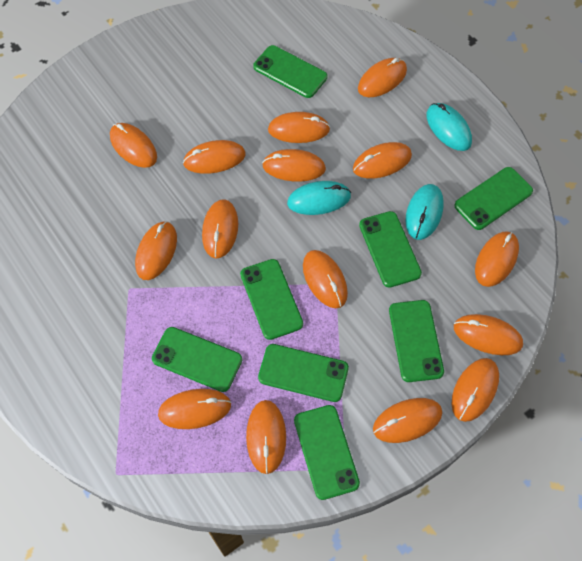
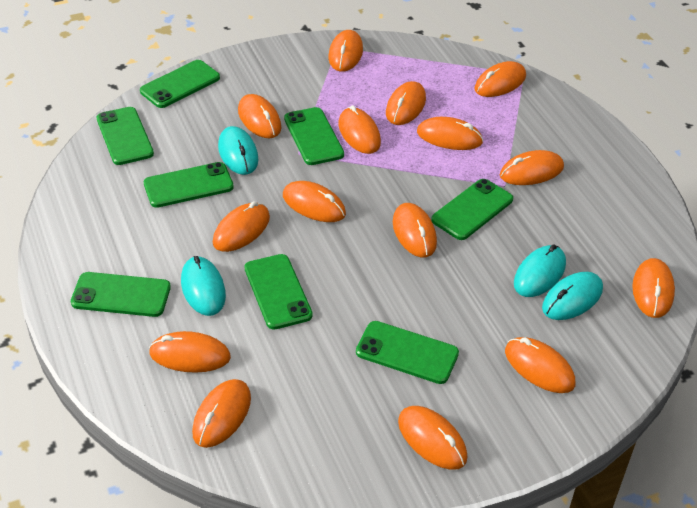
turquoise mouse: [287,181,351,215] [405,184,444,240] [426,103,472,151] = 3 -> [181,256,226,316] [218,126,258,175] [514,244,566,297] [542,272,603,320] = 4

